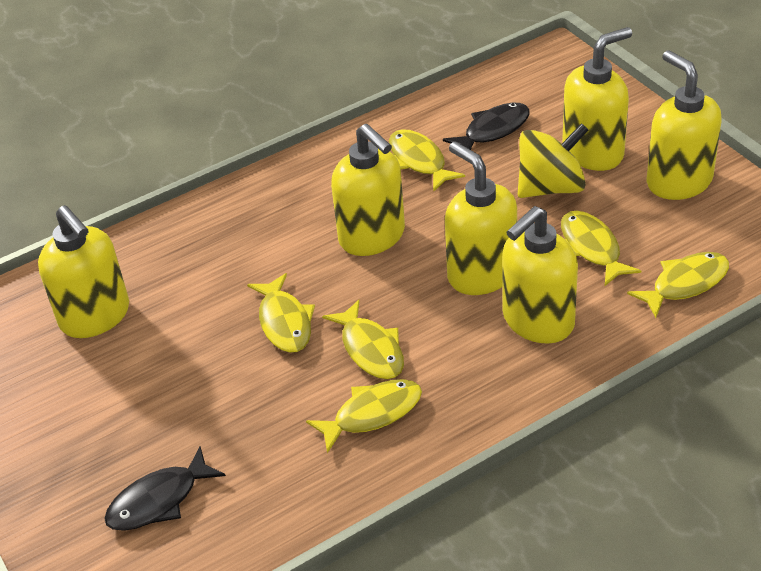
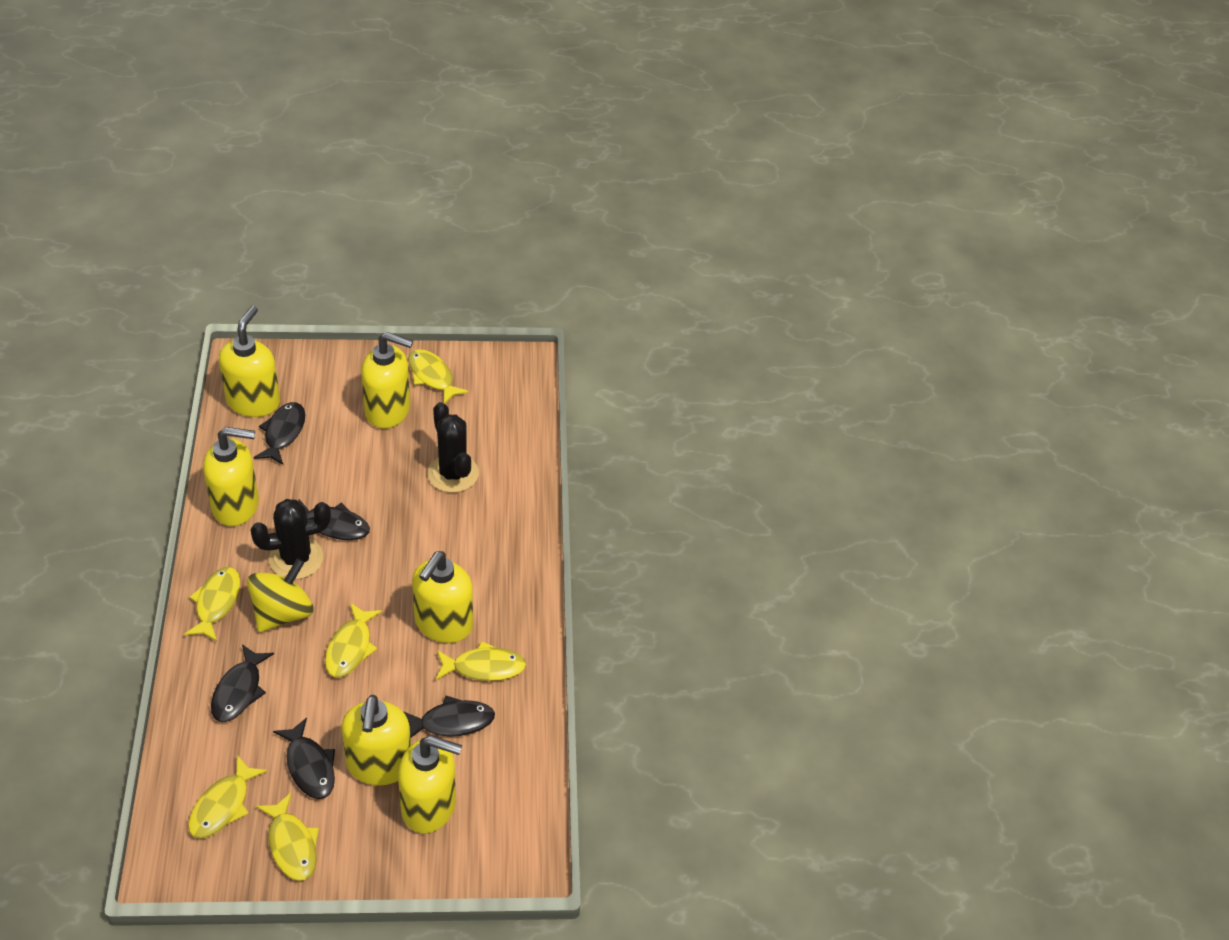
black cactus: none = 0 -> [250,499,331,579] [427,402,479,493] = 2
black fish: [104,447,226,531] [443,103,530,150] = 2 -> [211,644,274,722] [253,402,305,465] [273,717,335,799] [298,499,370,540] [403,696,495,738] = 5

